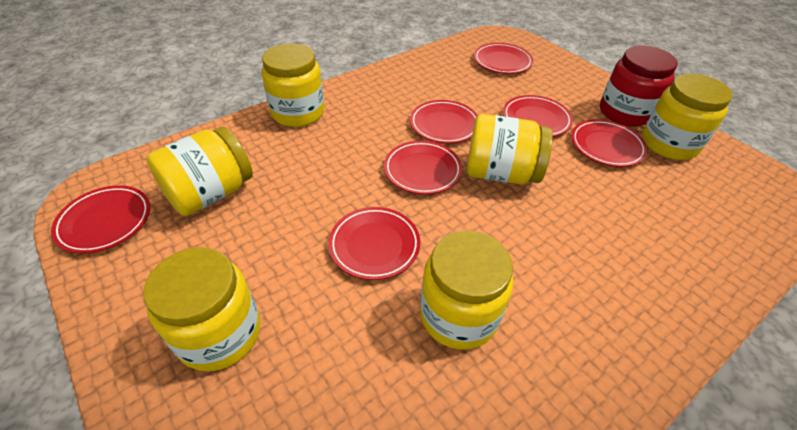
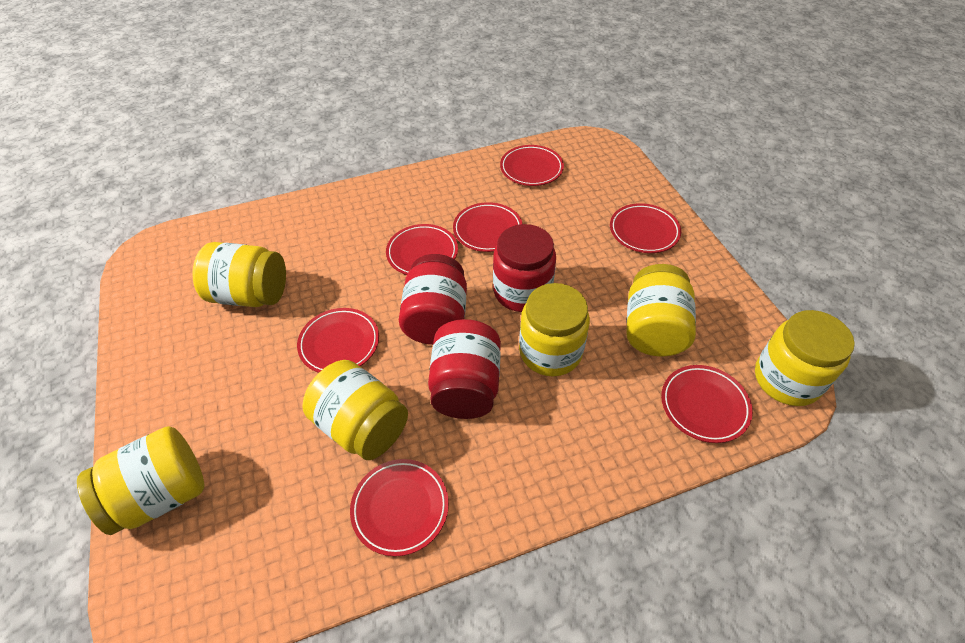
red jar: [600,45,678,127] = 1 -> [399,254,467,345] [428,319,501,419] [493,224,556,312] = 3

